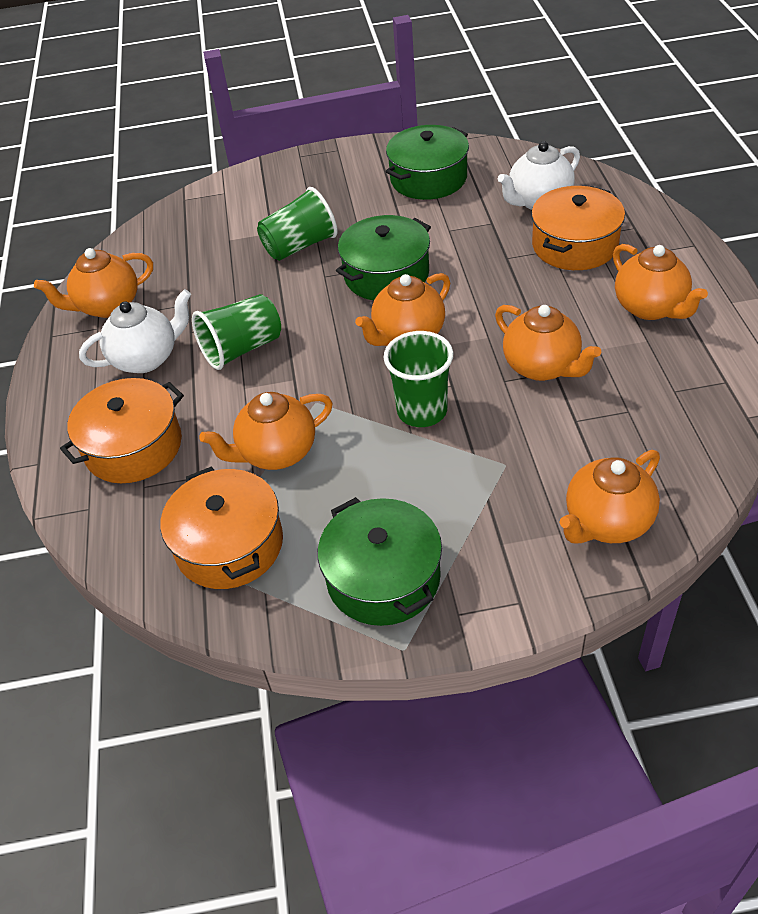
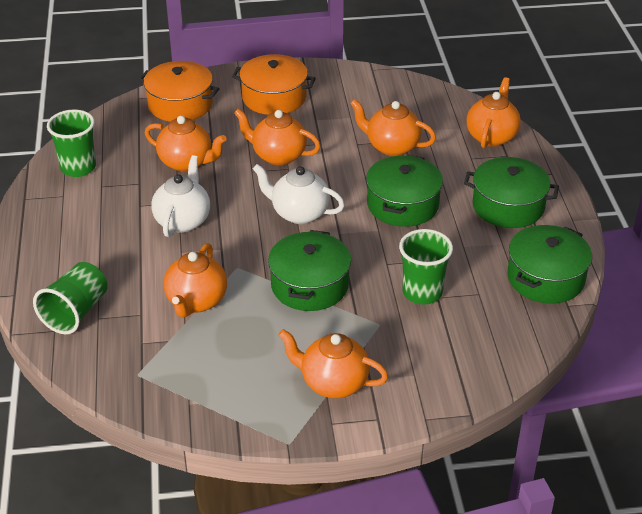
green pot: [318,497,442,626] [336,215,431,300] [386,125,469,200] = 3 -> [268,230,351,311] [366,155,443,227] [464,157,559,228] [507,225,592,304] = 4
orange pot: [60,378,184,483] [160,467,283,589] [531,186,625,270] = 3 -> [138,61,219,122] [232,54,316,115] = 2

